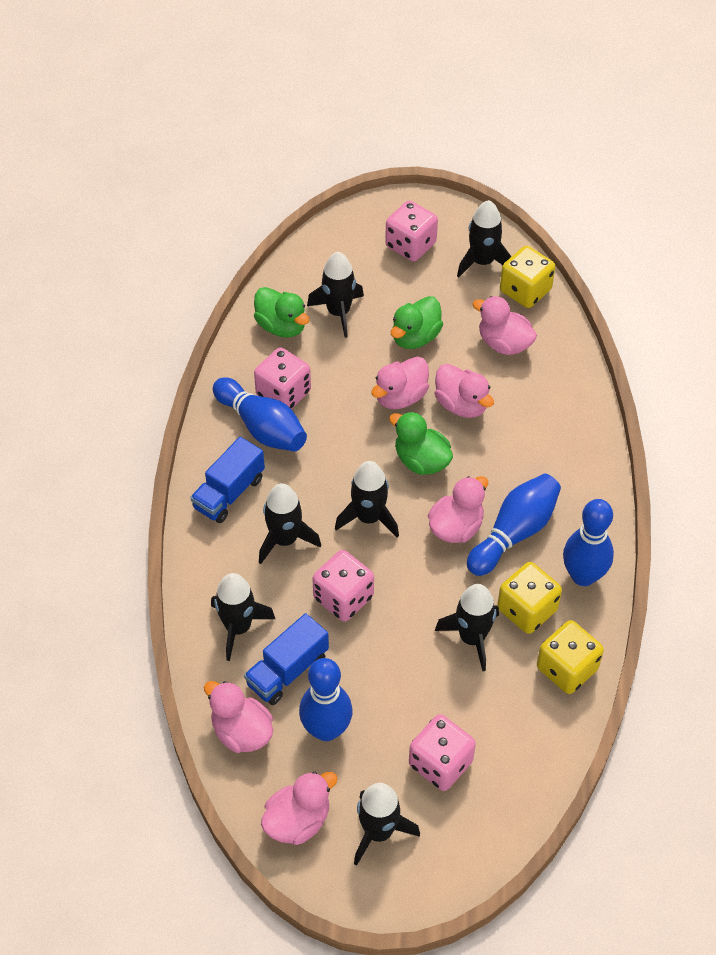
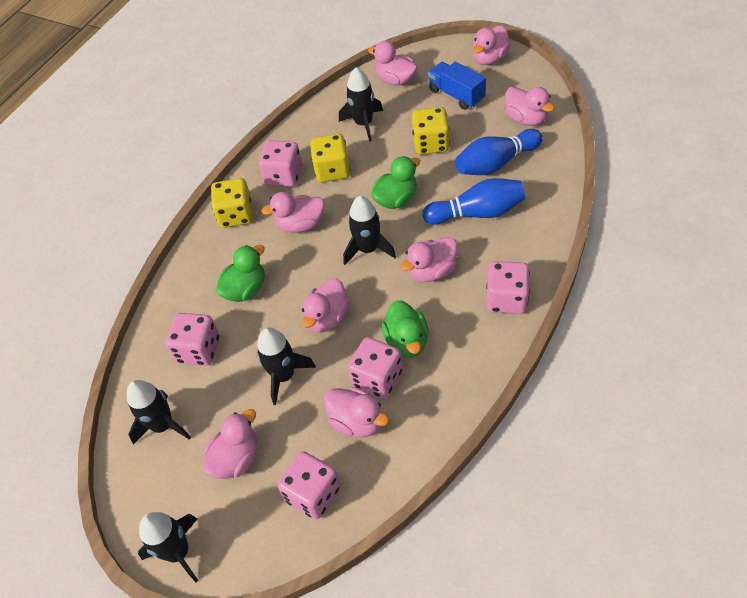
black rocket: [211,573,275,661] [259,483,321,564] [307,252,364,338] [335,461,399,537] [354,783,420,866] [435,584,499,671] [457,200,511,278] = 7 -> [127,380,191,445] [138,512,199,582] [257,327,316,405] [339,67,383,142] [343,196,396,265] = 5
blue bowling pin: [213,377,307,452] [299,658,352,741] [467,473,561,576] [563,499,614,586] = 4 -> [422,178,525,225] [455,129,543,175] = 2
blue truck: [190,437,265,523] [244,613,329,705] = 2 -> [428,62,486,110] = 1
pink dice: [254,347,311,409] [312,550,374,622] [385,201,438,262] [409,714,476,791] = 4 -> [165,313,219,366] [259,140,302,187] [278,451,341,519] [348,337,403,398] [486,261,530,314] = 5
pink duck: [204,681,273,753] [261,771,338,845] [371,357,429,409] [428,476,488,543] [434,364,494,418] [472,296,537,355] = 6 -> [203,409,258,479] [261,192,324,233] [302,278,350,333] [324,387,389,437] [368,41,418,85] [400,237,458,282] [473,25,511,65] [505,86,554,126] = 8

